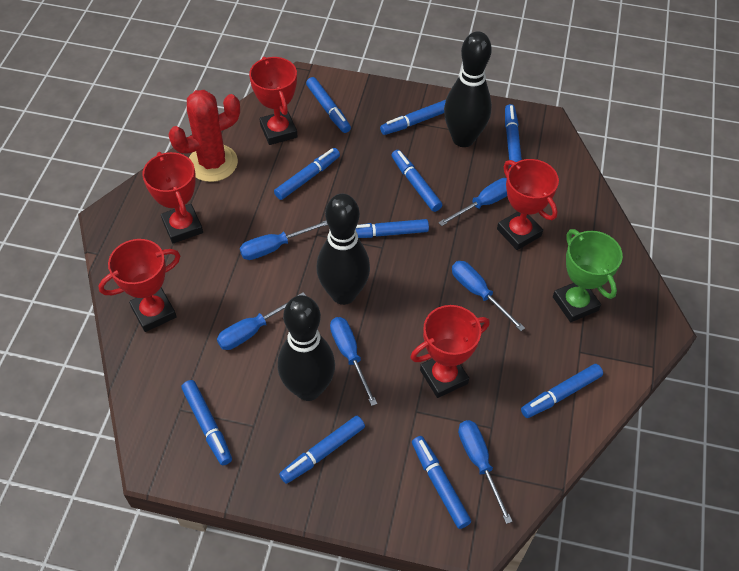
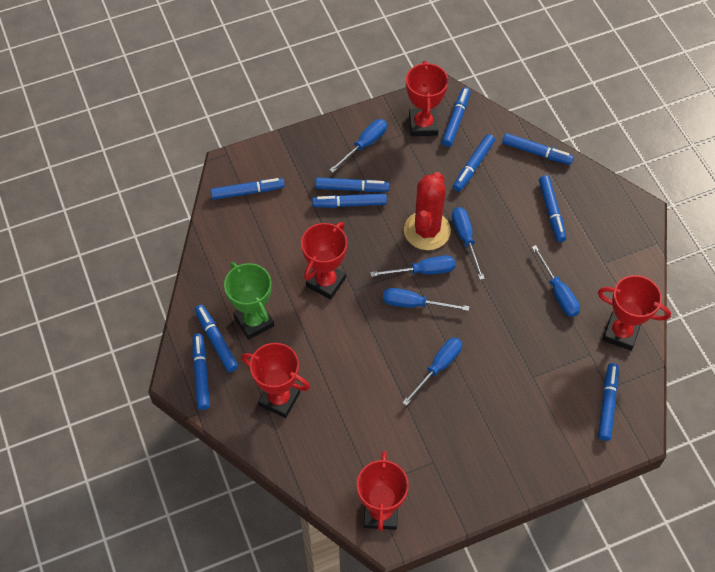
black bowling pin: [278,295,335,401] [316,194,370,305] [444,31,492,147] = 3 -> none = 0

